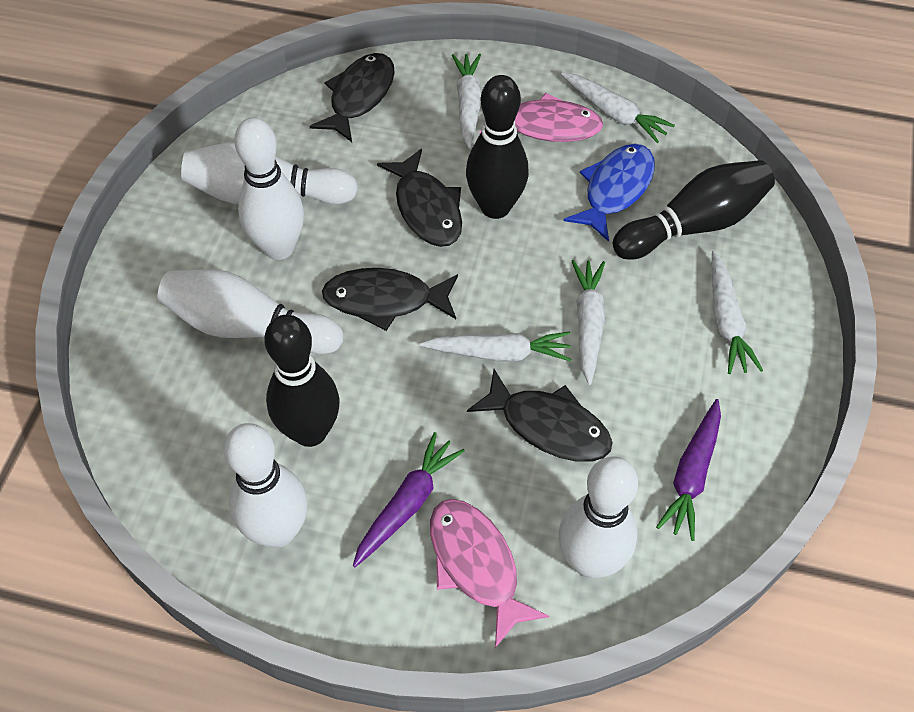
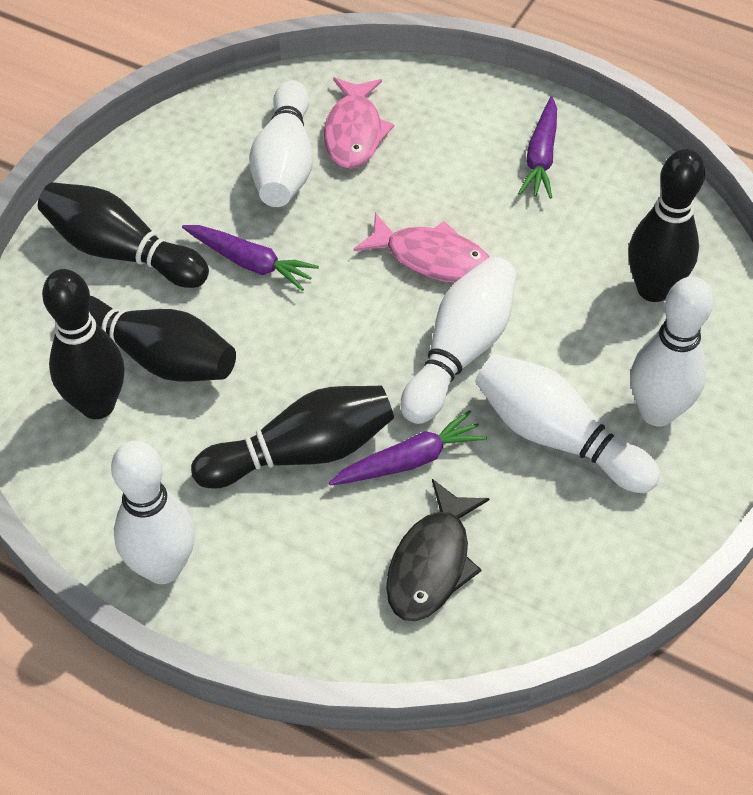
black bowling pin: [264,315,339,447] [466,75,529,219] [613,160,775,259] = 3 -> [38,182,209,288] [42,269,124,419] [89,296,236,382] [191,386,394,489] [628,149,705,302] = 5
black fish: [309,53,395,142] [322,268,458,331] [377,149,462,247] [467,369,613,462] = 4 -> [386,479,490,621] = 1
blue fish: [564,144,655,242] = 1 -> none = 0
purple carrot: [353,432,465,567] [656,399,721,541] = 2 -> [182,225,319,291] [329,410,487,485] [518,97,557,199] = 3
white carrot: [420,331,572,362] [452,54,481,149] [561,72,675,143] [572,260,605,385] [712,251,763,374] = 5 -> none = 0

